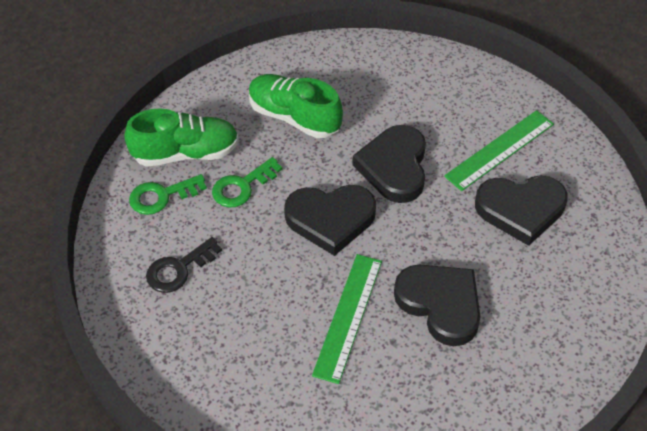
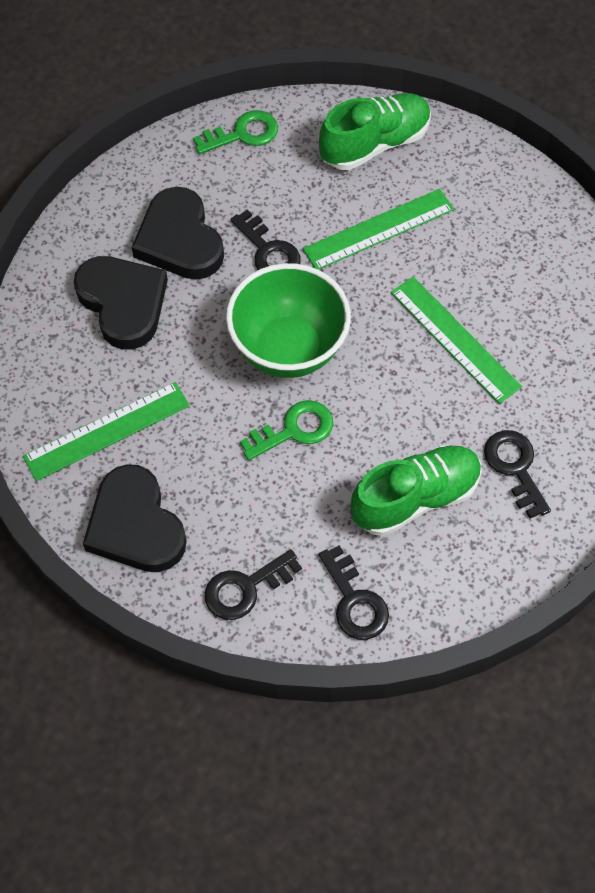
black heart: [284,185,376,256] [352,125,426,203] [394,265,480,346] [475,175,568,246] = 4 -> [74,256,168,350] [83,464,187,572] [132,187,224,280] = 3
black key: [146,237,222,293] = 1 -> [205,549,302,620] [231,210,301,270] [319,545,389,640] [484,430,551,518] = 4
green bowl: none = 0 -> [226,263,351,378] = 1
green ruler: [312,254,382,384] [444,110,554,191] = 2 -> [23,382,190,481] [303,189,454,270] [391,277,522,404] = 3

